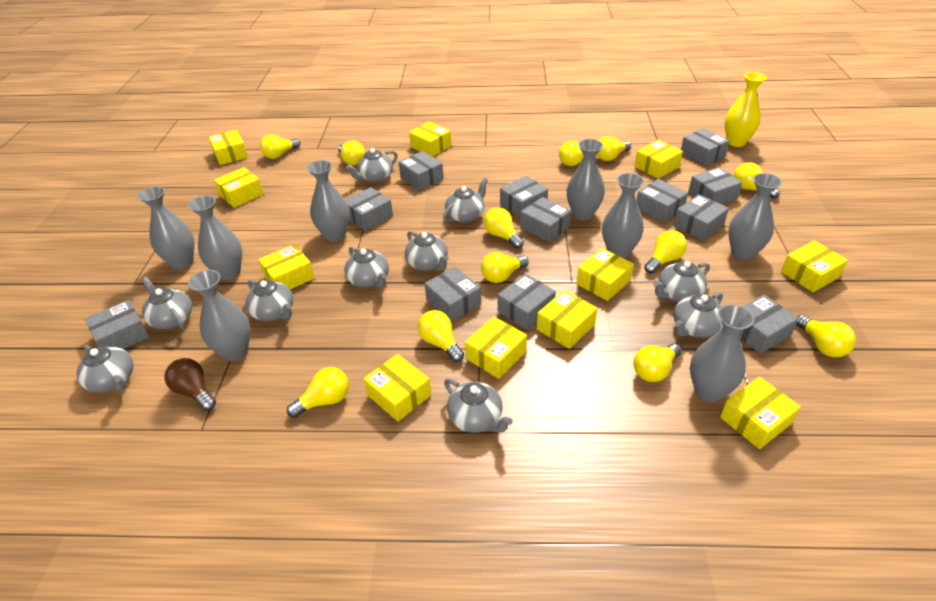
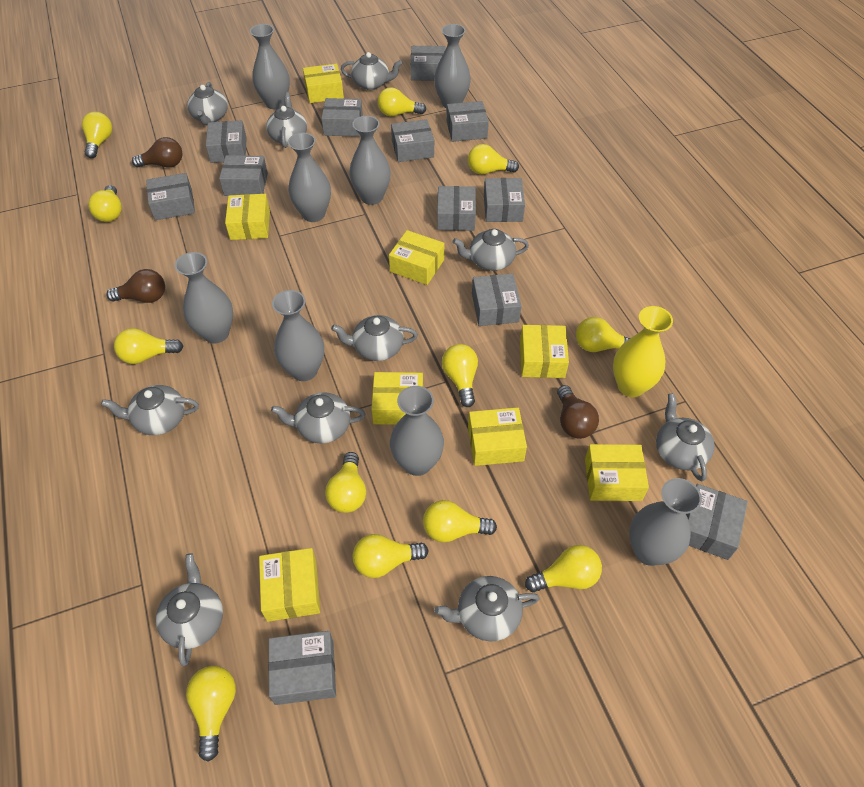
brown light bulb: [164,358,216,411] = 1 -> [106,269,165,303] [132,137,183,168] [557,385,599,439] = 3
yellow box: [209,130,248,165] [214,167,264,208] [259,244,315,290] [363,354,431,421] [409,121,452,157] [465,316,527,379] [537,290,597,349] [576,248,634,301] [635,140,683,179] [720,377,801,449] [781,240,848,292] = 11 -> [225,194,270,240] [259,548,320,622] [303,64,344,103] [371,372,423,425] [389,230,445,285] [468,407,527,466] [520,325,569,378] [585,444,649,501] = 8

